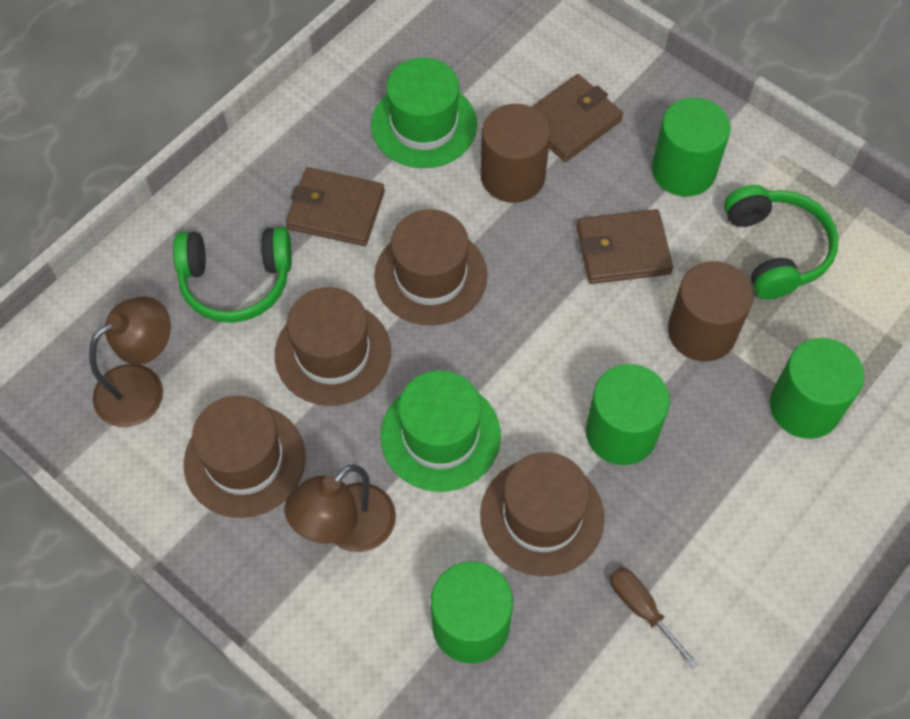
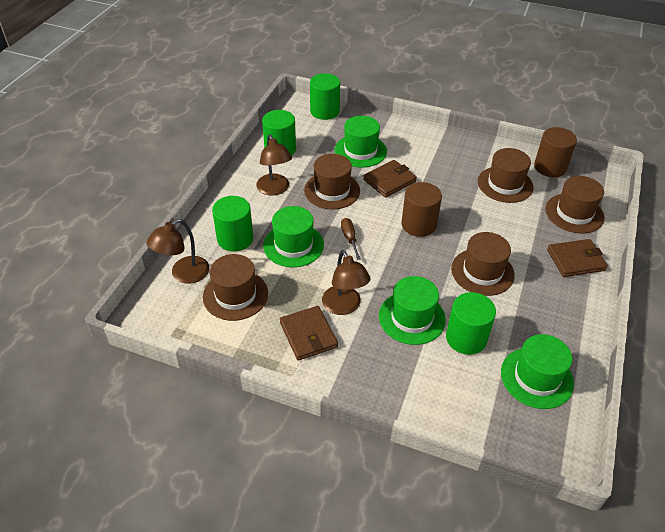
brown hat: [184,396,306,518] [275,287,391,406] [374,209,487,326] [480,452,605,576] = 4 -> [203,254,268,321] [304,154,360,210] [451,232,515,296] [478,148,534,203] [545,176,605,233] = 5
brown lamp: [89,297,171,427] [284,465,396,552] = 2 -> [146,219,209,284] [256,134,292,196] [322,250,371,315] = 3
green hat: [371,58,477,168] [380,370,501,492] = 2 -> [263,206,324,267] [335,116,387,168] [379,276,446,345] [501,334,574,409] = 4
green headphones: [173,227,292,323] [724,185,839,300] = 2 -> none = 0

